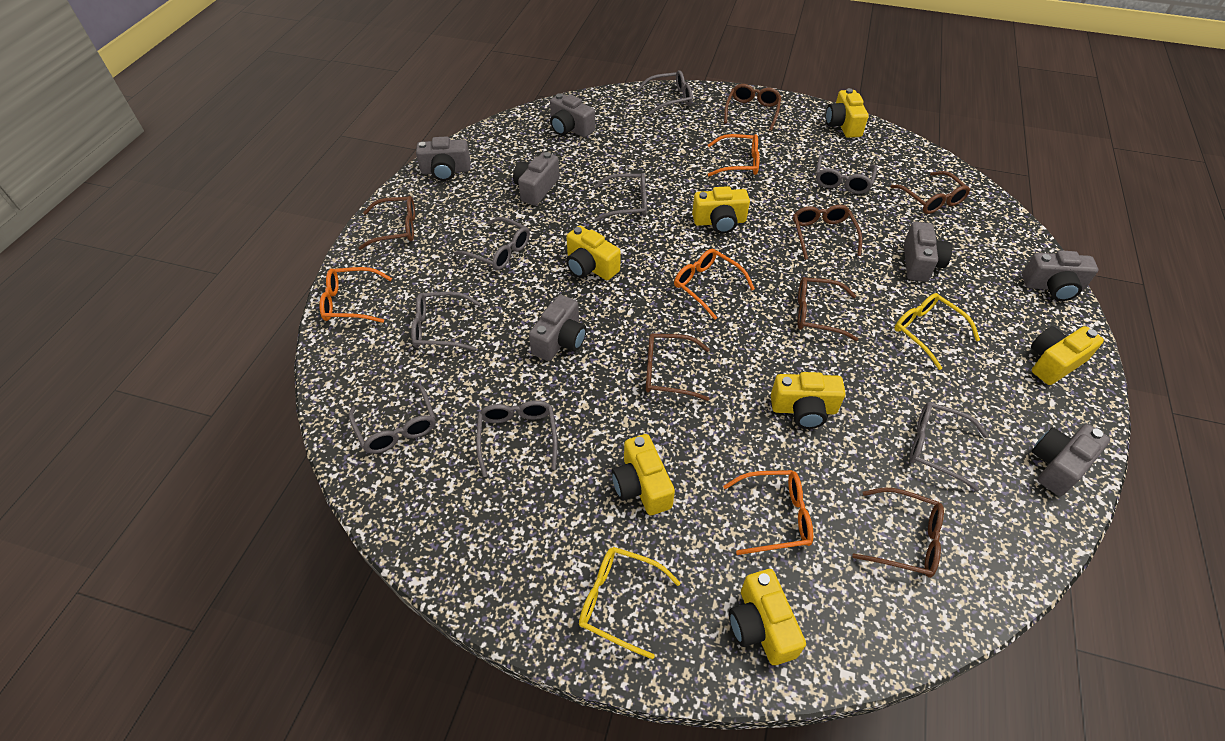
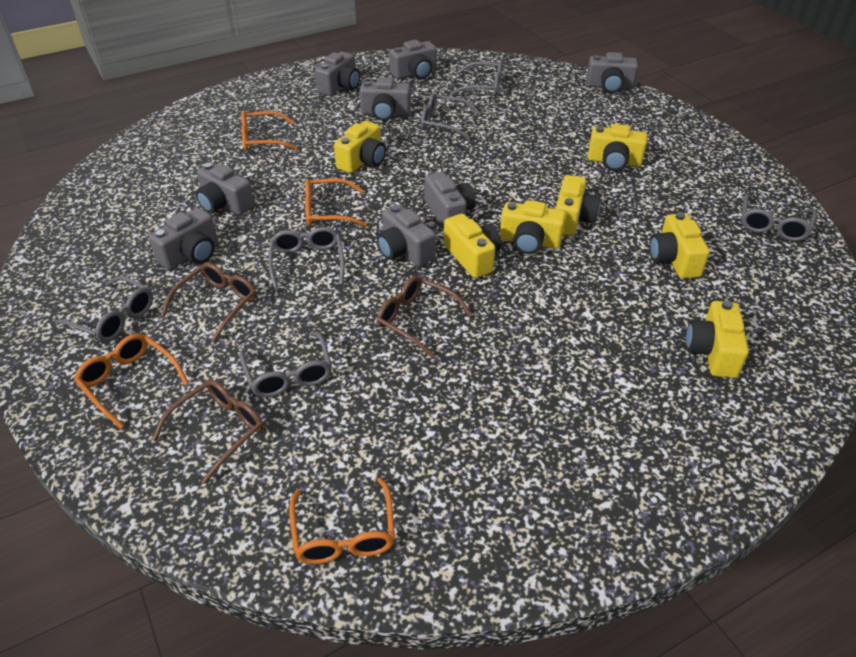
brown glasses: [358,196,415,250] [646,334,710,401] [724,84,781,131] [793,205,862,260] [798,277,858,341] [852,488,944,578] [890,171,970,214] = 7 -> [152,379,264,484] [161,263,257,342] [377,276,472,358] = 3
grey camera: [416,136,471,181] [513,152,560,206] [529,295,587,361] [550,93,595,137] [904,222,952,282] [1022,250,1098,301] [1032,424,1110,496] = 7 -> [149,208,218,270] [196,162,254,215] [315,51,360,96] [360,78,411,121] [377,205,436,266] [389,40,437,79] [425,172,476,228] [586,52,638,93] = 8
grey glasses: [349,383,435,454] [411,292,481,351] [454,217,530,270] [476,400,558,477] [594,173,647,222] [637,70,693,115] [816,155,877,194] [909,402,988,491] = 8 -> [55,276,153,342] [239,331,332,397] [268,227,344,292] [421,93,480,140] [450,61,503,96] [741,194,817,241] = 6
yellow glasses: [579,547,681,659] [894,293,980,370] = 2 -> none = 0

